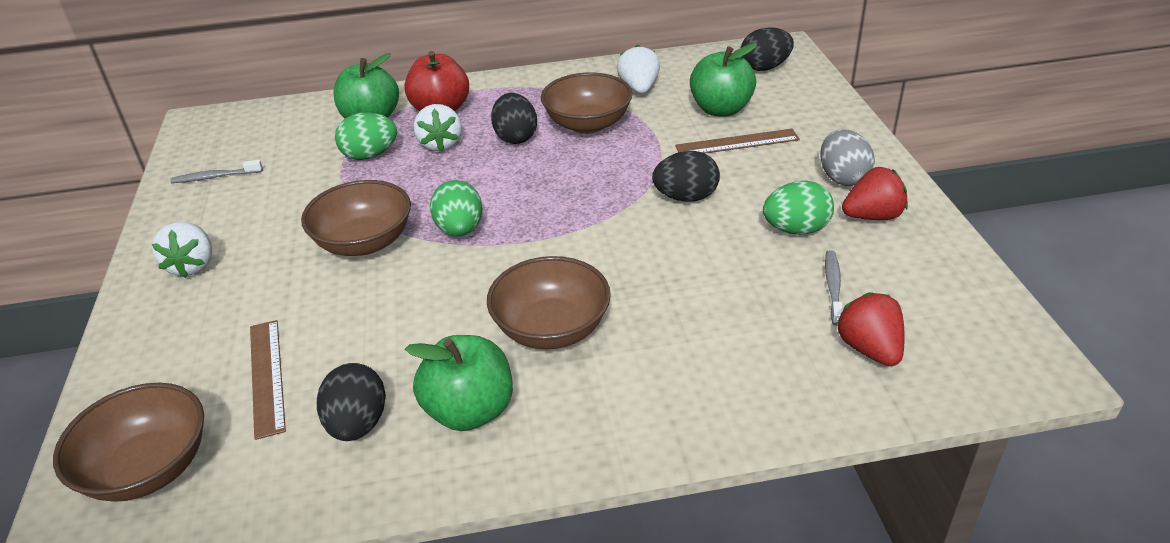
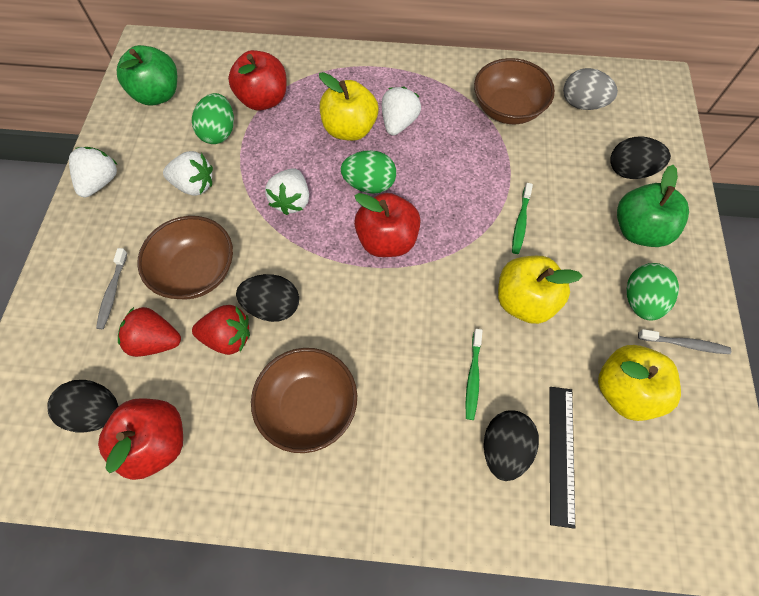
black ruler: none = 0 -> [549,387,575,529] = 1
brown bowl: [53,383,204,502] [301,180,411,256] [487,256,611,349] [541,72,633,134] = 4 -> [137,216,233,300] [251,348,357,453] [474,58,555,124] = 3
brown ruler: [250,320,286,440] [675,129,800,154] = 2 -> none = 0
green apple: [333,53,399,118] [405,335,513,431] [690,43,757,117] = 3 -> [117,45,177,105] [617,165,689,247] = 2
green toothbrush: none = 0 -> [466,329,482,420] [512,183,533,254] = 2
red apple: [404,51,469,111] = 1 -> [98,398,183,480] [228,50,287,111] [354,193,421,257] = 3
white strawberry: [152,222,212,278] [414,104,461,152] [617,45,660,94] = 3 -> [69,147,118,197] [163,151,213,196] [265,169,309,215] [382,86,421,135] = 4
yellow apple: none = 0 -> [319,72,378,141] [498,256,582,324] [598,345,681,421] = 3

